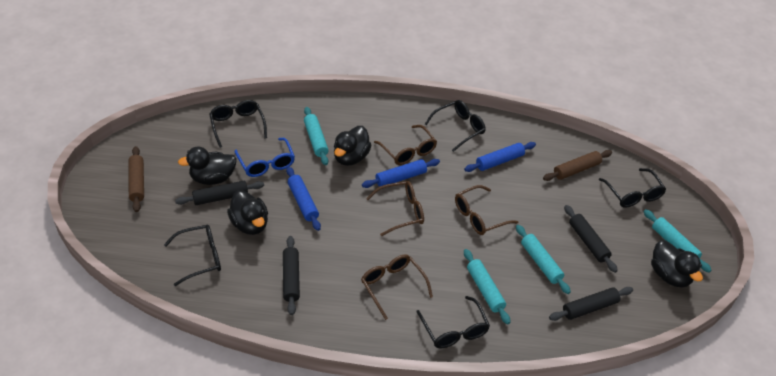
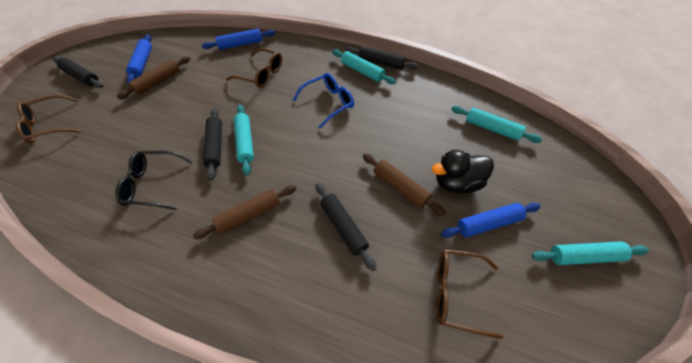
black duck: [178,147,237,185] [227,190,268,235] [334,126,372,166] [651,240,703,287] = 4 -> [432,150,494,193] = 1
black glasses: [164,224,221,286] [209,100,267,148] [416,296,490,348] [425,100,486,152] [599,168,666,208] = 5 -> [115,151,193,210] = 1
brown glasses: [361,254,433,320] [366,181,424,236] [374,125,437,165] [455,185,518,235] = 4 -> [16,95,82,143] [226,48,282,88] [437,249,503,339] = 3
brown rolling pin: [128,146,144,212] [543,150,612,181] = 2 -> [116,56,190,99] [193,185,296,239] [363,154,446,216] = 3

